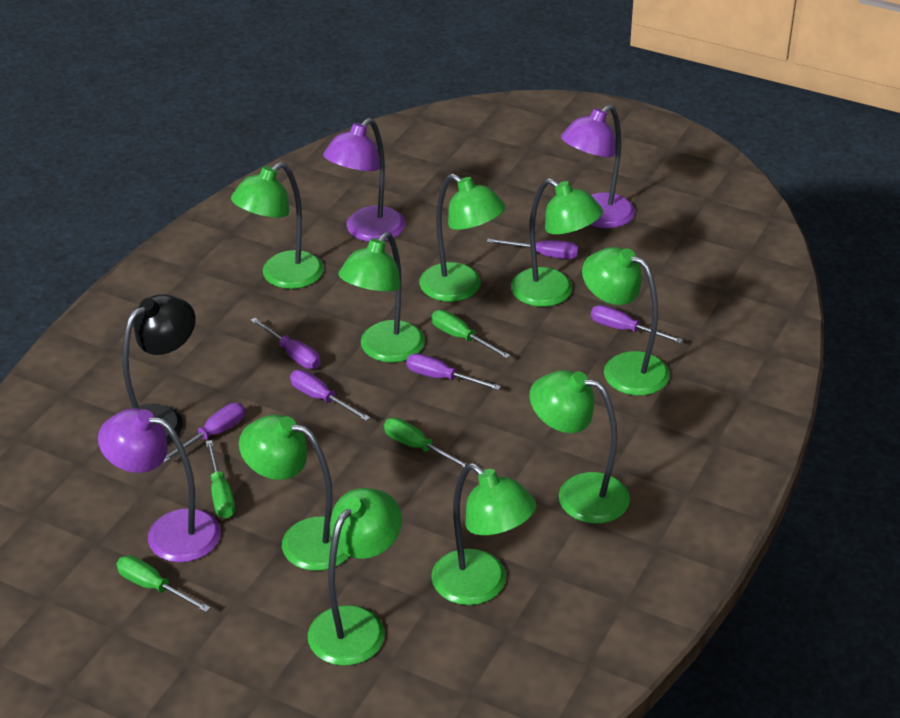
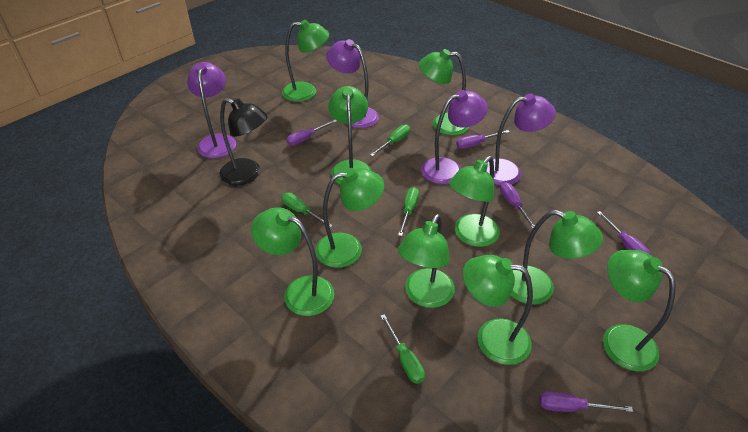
green lamp: [231,162,324,289] [239,415,349,571] [308,488,402,666] [338,232,425,363] [419,174,506,302] [431,463,536,605] [511,178,603,307] [530,370,630,524] [582,247,670,396] = 9 -> [251,207,334,316] [282,20,329,102] [315,168,384,268] [328,86,371,184] [398,214,455,308] [419,49,469,135] [449,156,500,247] [463,255,533,365] [510,210,603,305] [603,250,676,371] = 10
purple lamp: [98,408,221,562] [323,118,405,242] [561,104,635,228] = 3 -> [187,62,236,158] [326,39,379,128] [421,90,488,184] [487,94,556,185] = 4
purple screwdriver: [163,403,245,463] [250,317,321,369] [290,370,370,421] [406,353,501,390] [487,239,579,259] [591,305,683,343] = 6 -> [286,120,337,146] [456,130,509,149] [500,182,535,229] [539,391,633,412] [597,211,650,254] = 5

